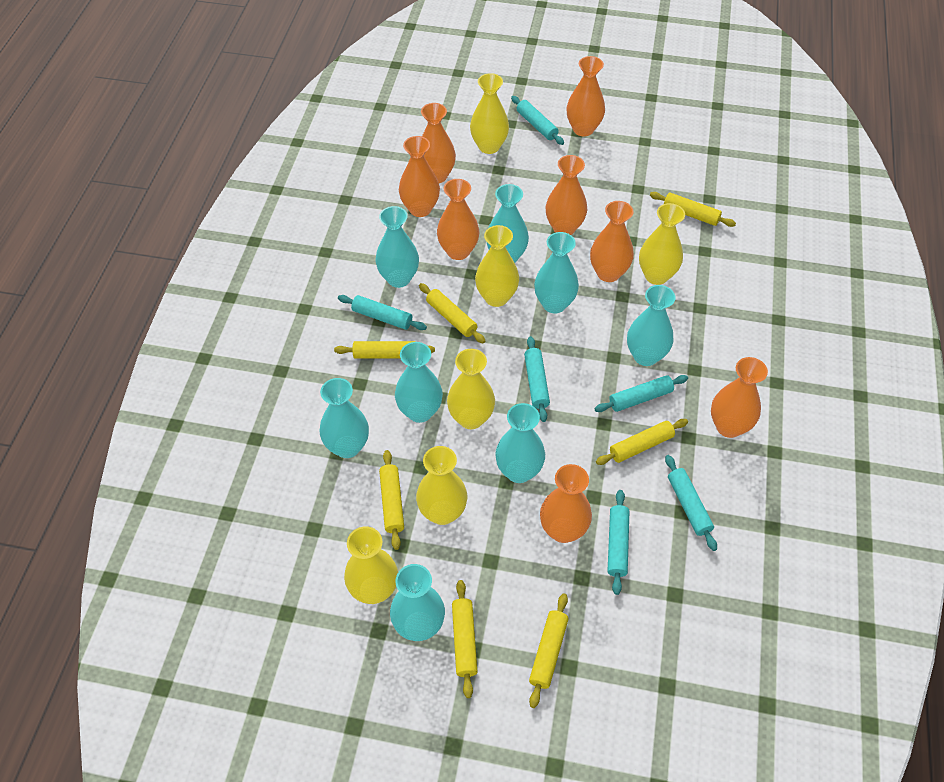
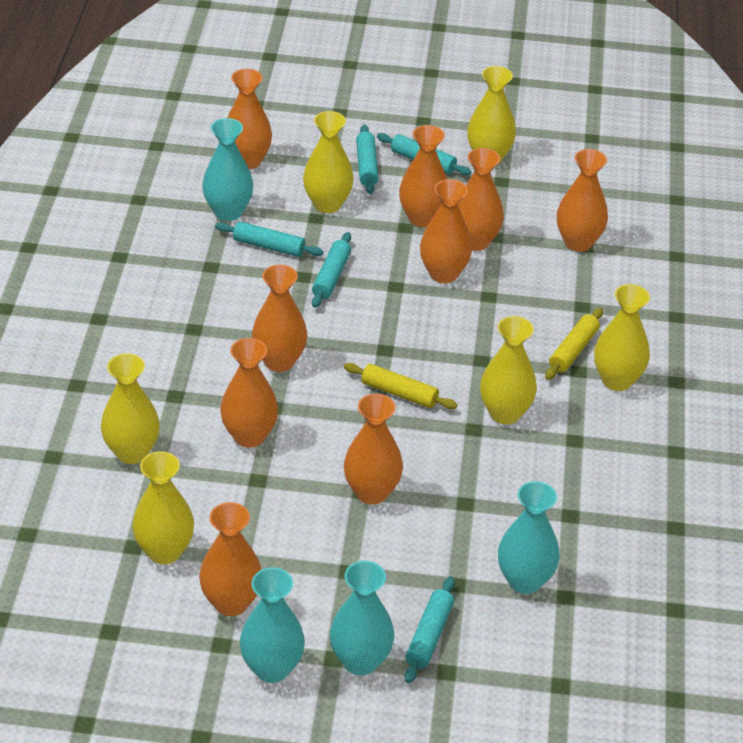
orange vase: [399,136,440,217] [421,103,456,183] [437,179,479,260] [540,464,592,543] [546,155,587,235] [567,56,605,136] [590,201,634,282] [711,357,768,438] = 8 -> [199,502,262,616] [220,338,278,448] [227,69,272,169] [252,264,307,372] [344,394,403,505] [399,125,447,227] [420,179,472,283] [458,148,504,251] [557,149,608,252] = 9
turquoise rolling pin: [338,295,427,330] [511,96,564,145] [524,336,550,422] [594,375,688,412] [607,490,630,595] [665,455,717,551] = 6 -> [216,221,324,257] [312,232,351,308] [356,124,379,194] [377,133,472,176] [405,576,455,683] = 5
turquoise vase: [320,378,369,458] [376,206,419,288] [390,564,445,641] [395,342,443,423] [487,184,529,263] [495,403,545,483] [534,232,579,314] [627,285,676,366] = 8 -> [202,118,253,221] [240,567,305,683] [330,561,394,675] [498,481,560,594] = 4
yellow rolling pin: [334,341,435,358] [379,450,404,550] [419,283,485,343] [452,580,477,698] [529,593,568,708] [596,419,688,465] [650,192,736,227] = 7 -> [344,363,457,409] [545,308,603,380] = 2

